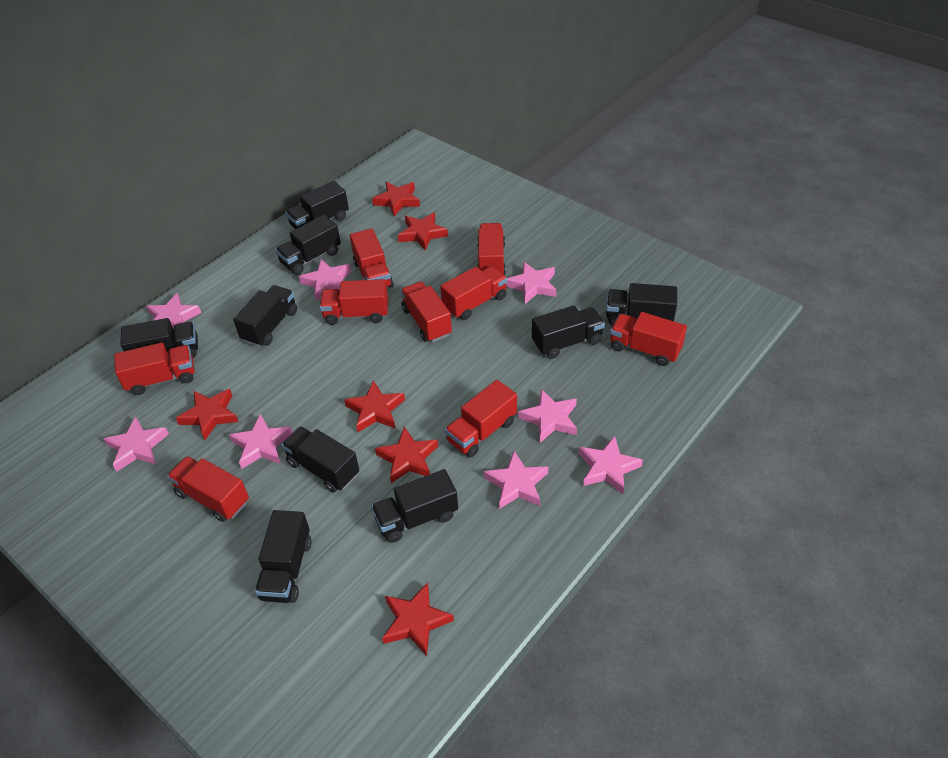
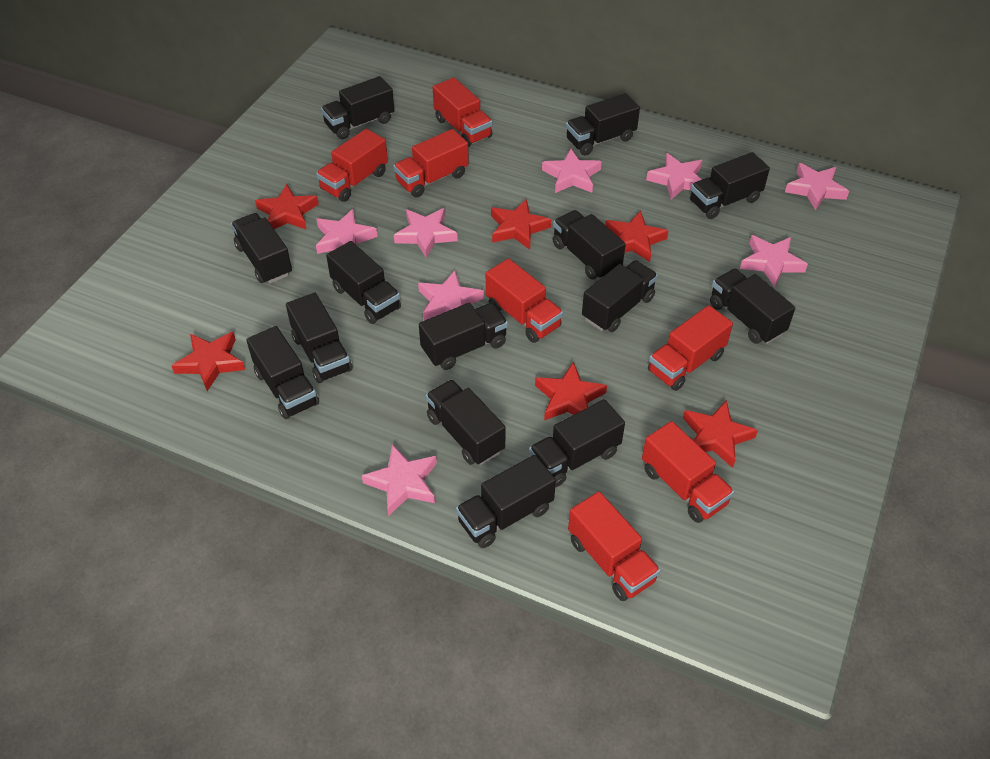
black truck: [120,318,198,358] [233,285,297,347] [255,510,311,603] [275,215,341,275] [281,426,359,492] [286,181,349,229] [371,469,458,543] [532,305,605,359] [606,283,677,326] = 9 -> [231,213,292,284] [246,326,319,419] [286,293,353,383] [321,76,394,139] [326,241,401,324] [419,303,508,370] [426,380,506,465] [456,455,556,548] [529,399,625,487] [553,210,626,280] [566,93,640,155] [582,261,658,332] [690,152,770,219] [710,269,795,344] = 14
red truck: [114,342,194,395] [167,456,249,522] [320,279,388,325] [350,228,393,288] [401,281,452,342] [440,266,507,320] [445,380,517,458] [477,223,506,275] [610,312,687,366] = 9 -> [316,129,388,202] [394,129,469,197] [433,78,492,147] [486,258,563,343] [568,491,661,601] [642,421,734,523] [648,305,733,391] = 7

